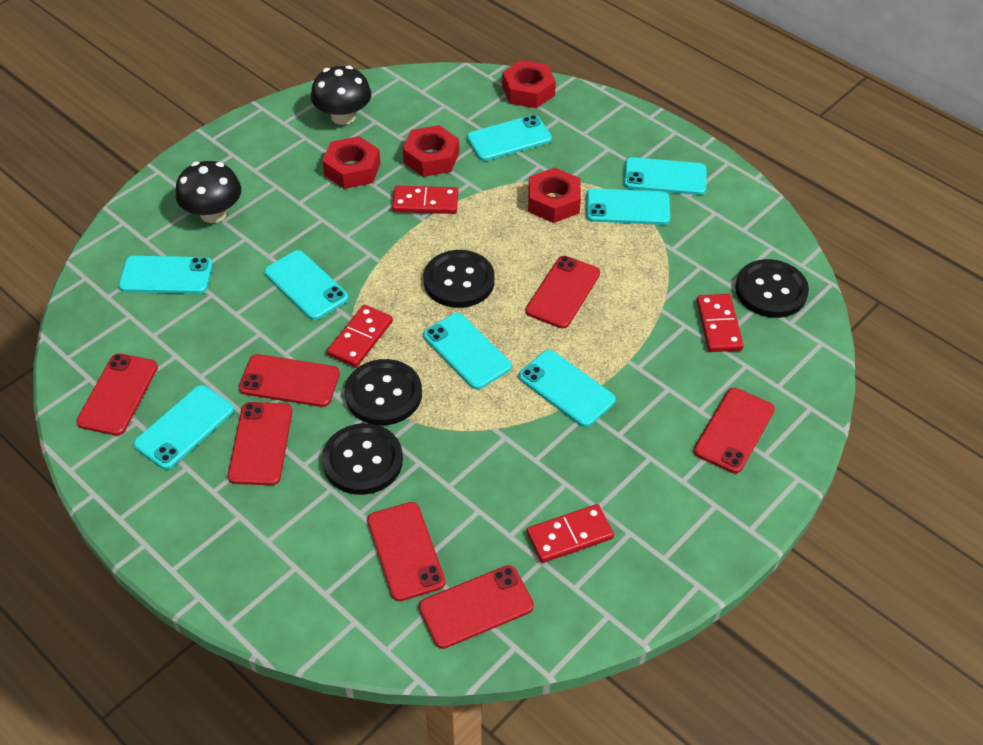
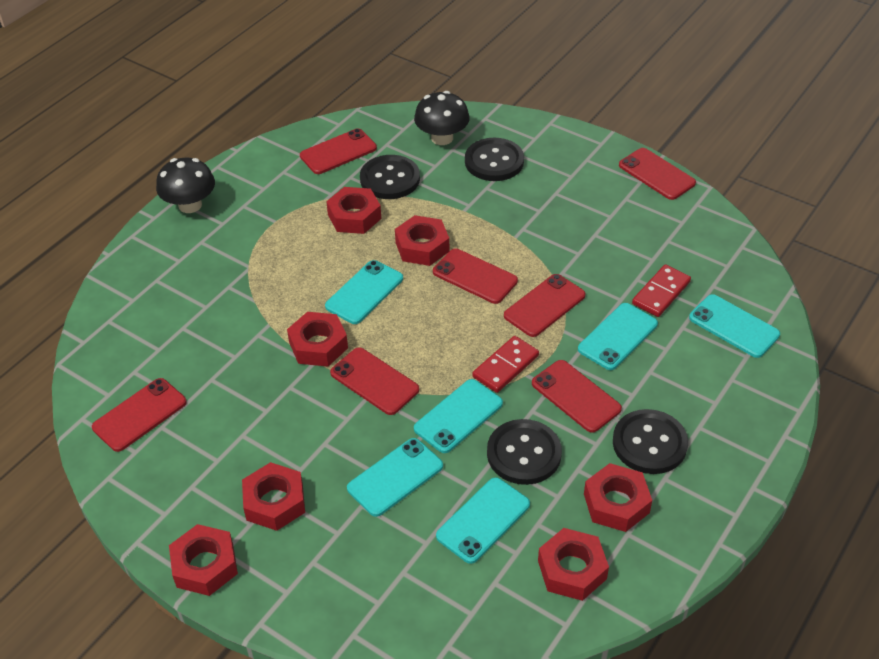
red domino: [327,305,393,368] [392,186,458,214] [527,504,614,563] [696,294,744,352] = 4 -> [472,336,539,393] [632,264,691,317] = 2
red nut: [322,136,381,189] [403,125,459,177] [502,60,556,108] [528,167,581,223] = 4 -> [169,524,238,596] [242,462,305,531] [287,312,348,367] [326,187,381,234] [395,215,449,266] [538,528,609,601] [584,463,652,532] = 7
turquoise phone: [119,256,213,294] [133,385,234,469] [264,250,348,320] [423,313,511,389] [467,115,552,161] [519,350,616,427] [586,188,670,225] [624,157,706,195] = 8 -> [325,260,403,324] [347,438,443,517] [414,379,503,453] [436,477,530,564] [578,303,658,370] [689,294,780,358] = 6

